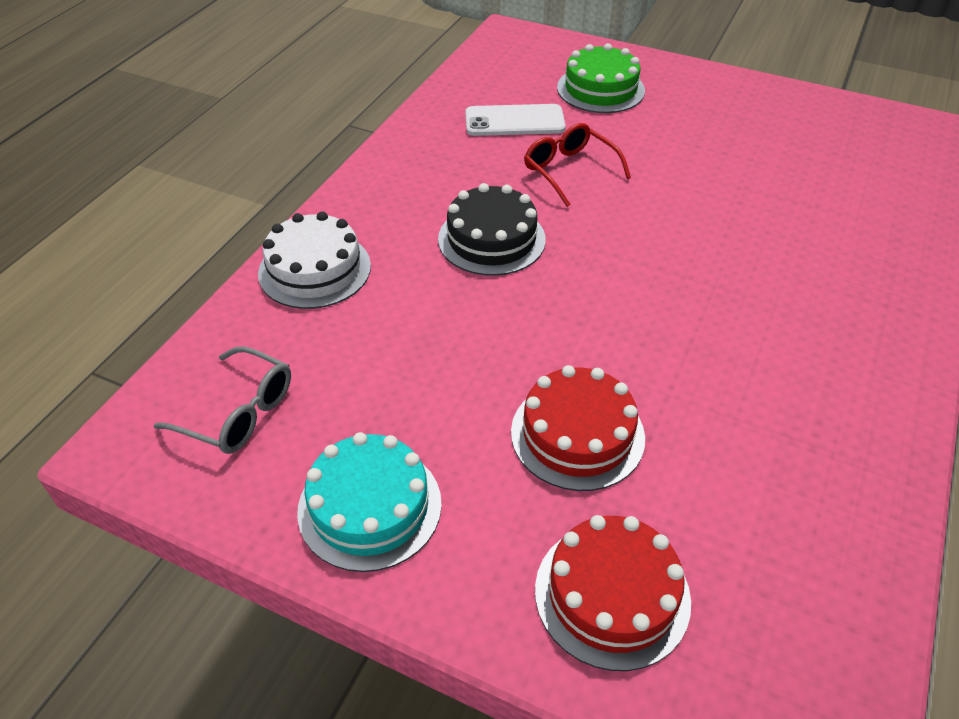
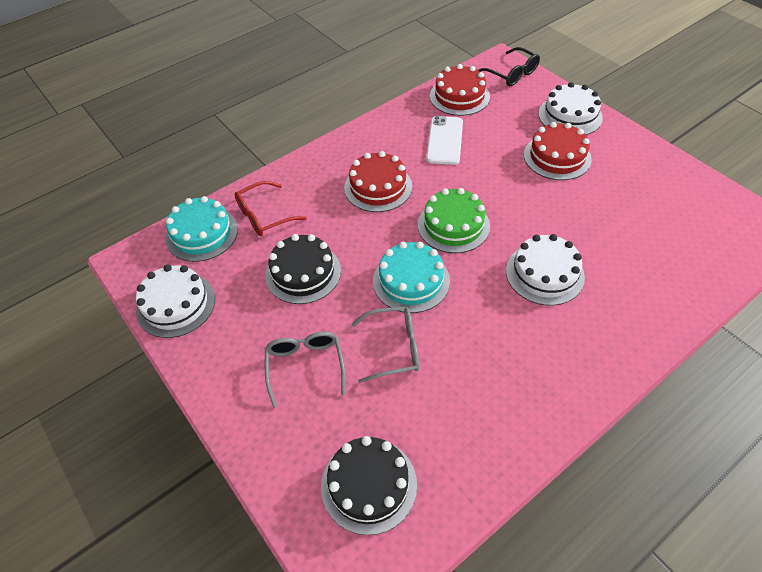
black cake: [438,183,546,276] = 1 -> [265,234,341,304] [321,436,417,535] = 2
black glasses: none = 0 -> [478,47,540,86] = 1
grey glasses: [154,346,291,454] = 1 -> [265,331,346,408] [351,307,419,383] = 2
red cake: [511,365,645,491] [535,515,691,671] = 2 -> [344,151,412,212] [430,64,490,116] [524,122,592,180] = 3
turquoise cake: [297,432,442,572] = 1 -> [166,196,238,262] [373,242,450,313] = 2
white cake: [258,211,371,309] = 1 -> [136,265,215,338] [506,234,585,306] [538,82,603,135] = 3

